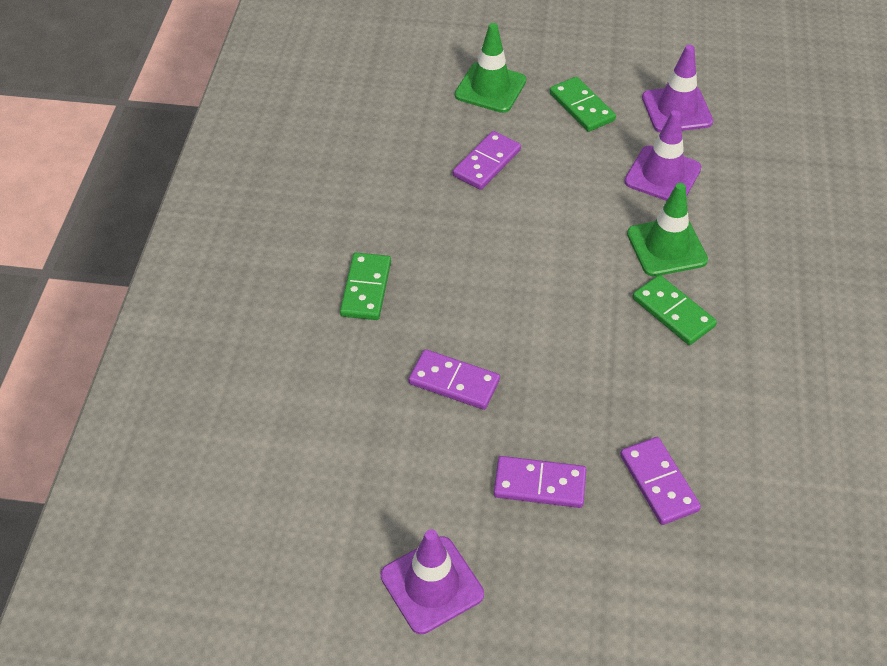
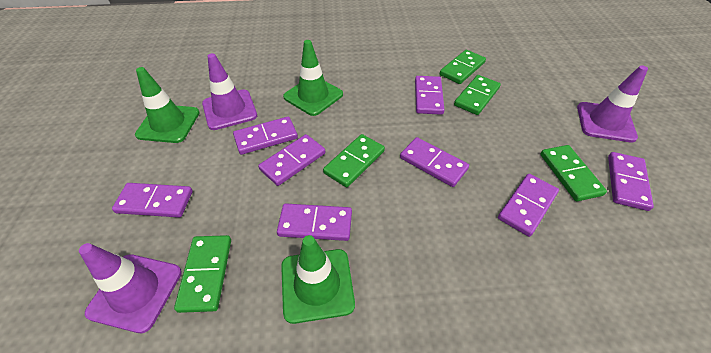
green domino: [340,253,391,320] [550,77,616,132] [632,275,717,345] = 3 -> [174,235,231,313] [323,134,385,187] [440,50,486,84] [454,75,501,115] [540,145,607,201] = 5
green traffic cone: [455,23,526,113] [627,183,708,276] = 2 -> [135,67,200,143] [281,235,355,324] [283,40,343,116] = 3
purple domino: [409,349,500,410] [453,131,521,190] [494,456,586,508] [620,437,701,525] = 4 -> [112,183,193,218] [233,117,298,155] [258,134,325,186] [277,203,352,241] [400,137,469,187] [415,76,445,115] [498,174,559,237] [608,152,654,211] = 8

